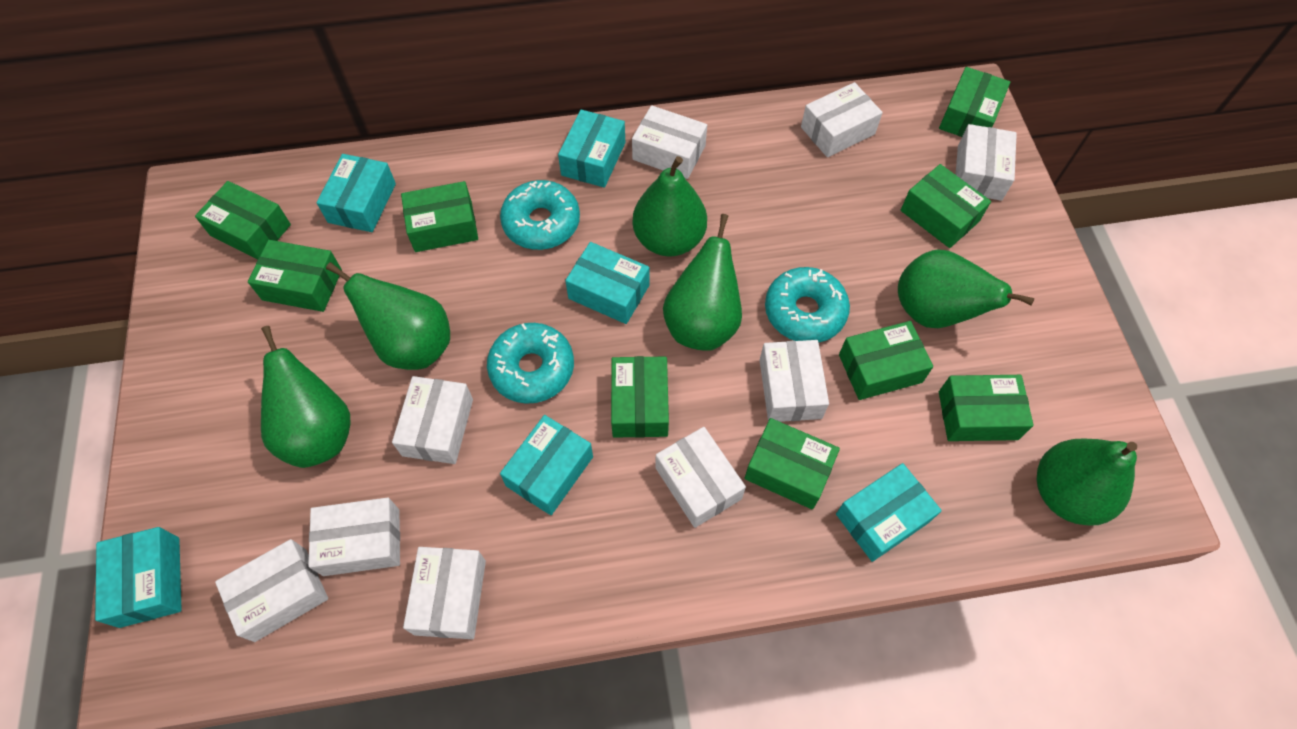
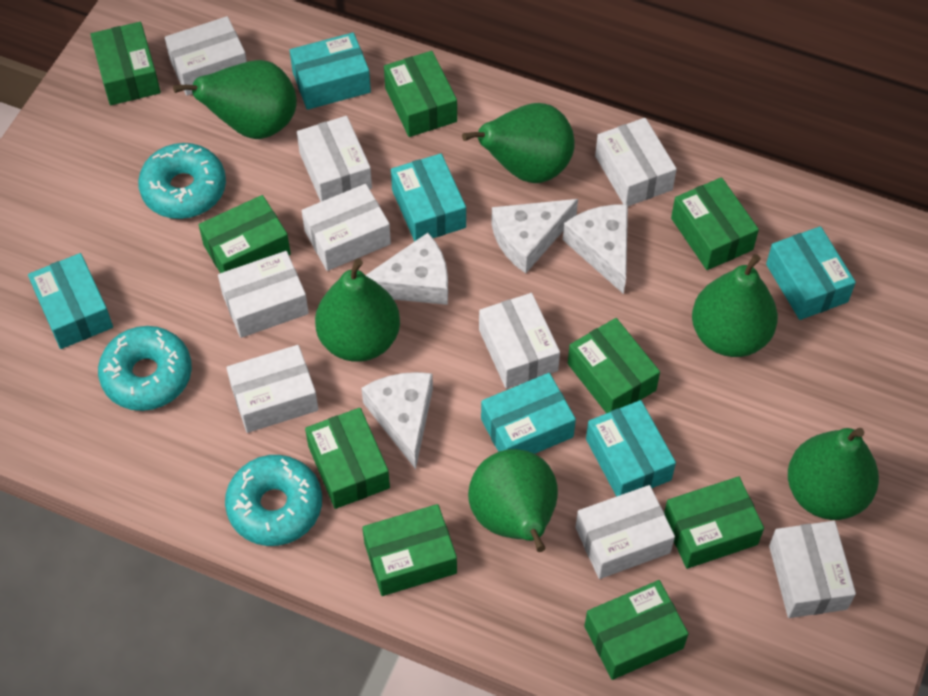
white cheese: none = 0 -> [361,372,433,469] [366,233,448,305] [491,199,578,273] [563,204,628,294] = 4

